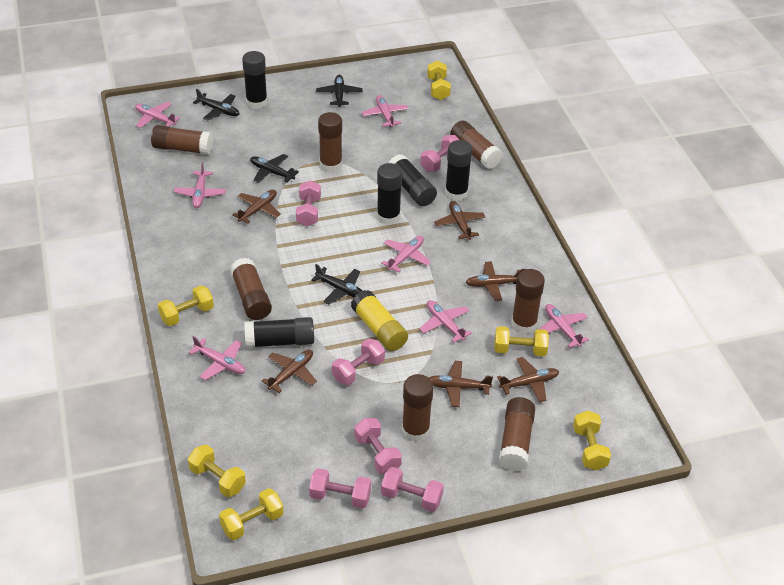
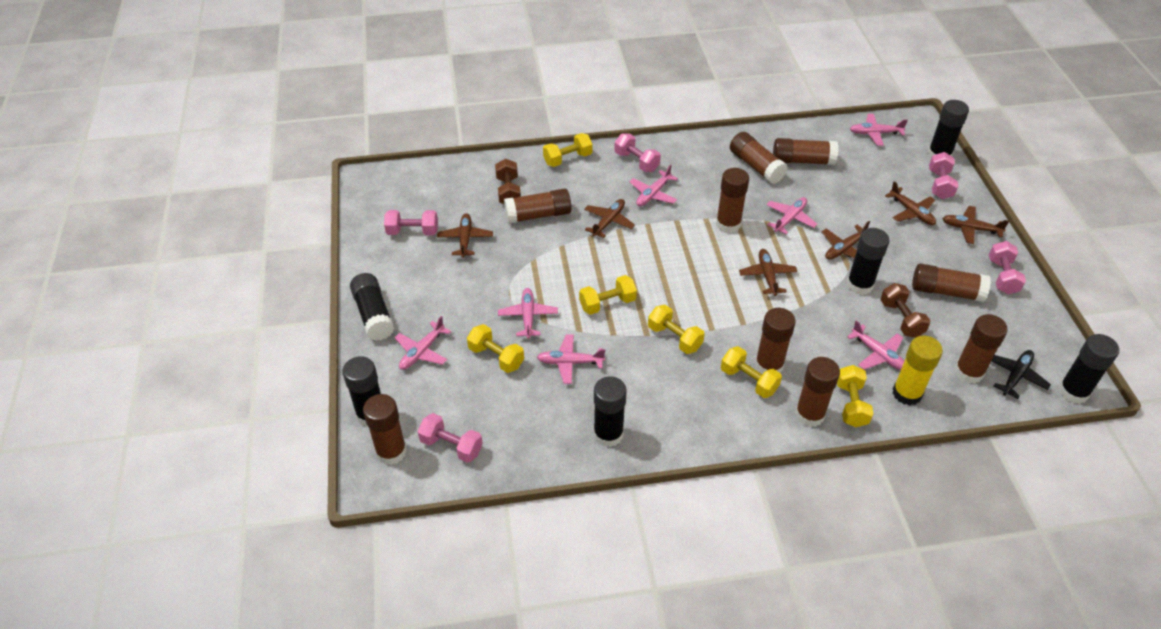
black glue stick: [242,51,268,109] [244,317,314,348] [377,163,402,225] [389,154,437,206] [445,140,472,201] = 5 -> [343,356,381,427] [350,273,394,341] [593,376,627,447] [847,228,889,295] [927,100,969,159] [1058,334,1119,404] = 6
black plane: [193,89,239,120] [250,154,299,183] [311,264,363,304] [316,75,362,107] = 4 -> [991,350,1051,399] = 1
brown dumbbell: none = 0 -> [495,159,521,204] [881,283,930,338] = 2
brown glue stick: [151,125,213,155] [230,258,272,320] [318,112,342,172] [402,374,433,442] [450,120,503,169] [499,397,535,472] [511,269,545,334] = 7 -> [363,394,407,465] [504,188,572,224] [716,168,749,233] [730,132,788,184] [755,308,796,374] [773,138,838,165] [795,357,840,427] [912,264,991,302] [954,314,1008,384] = 9
pink dumbbell: [296,180,321,227] [309,468,371,508] [332,338,385,385] [354,418,402,474] [381,467,444,512] [420,135,459,172] = 6 -> [384,210,438,235] [418,413,483,463] [614,133,661,172] [929,152,958,199] [989,241,1026,294] = 5

